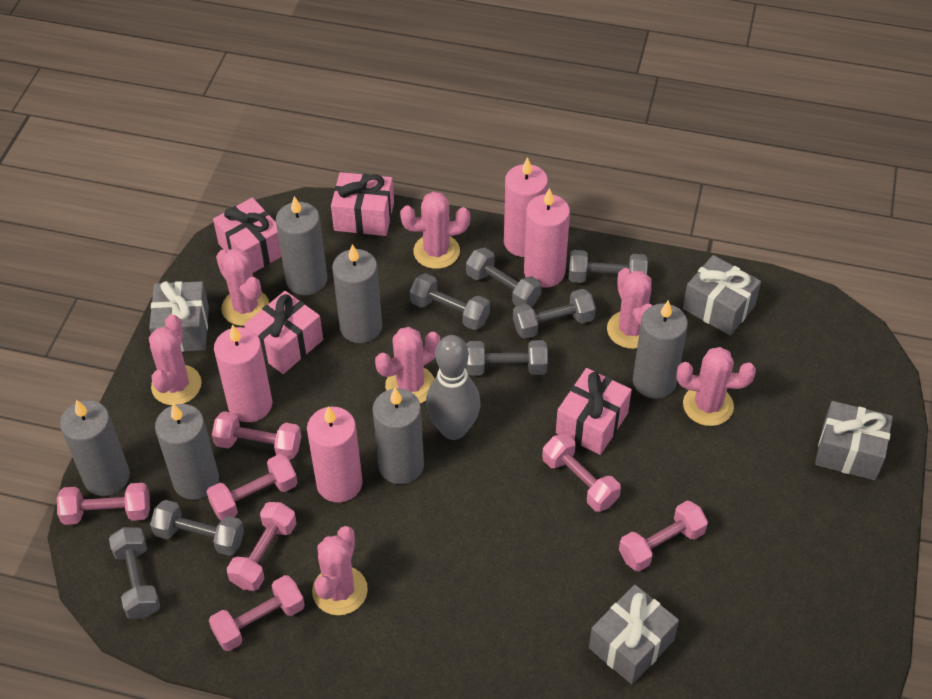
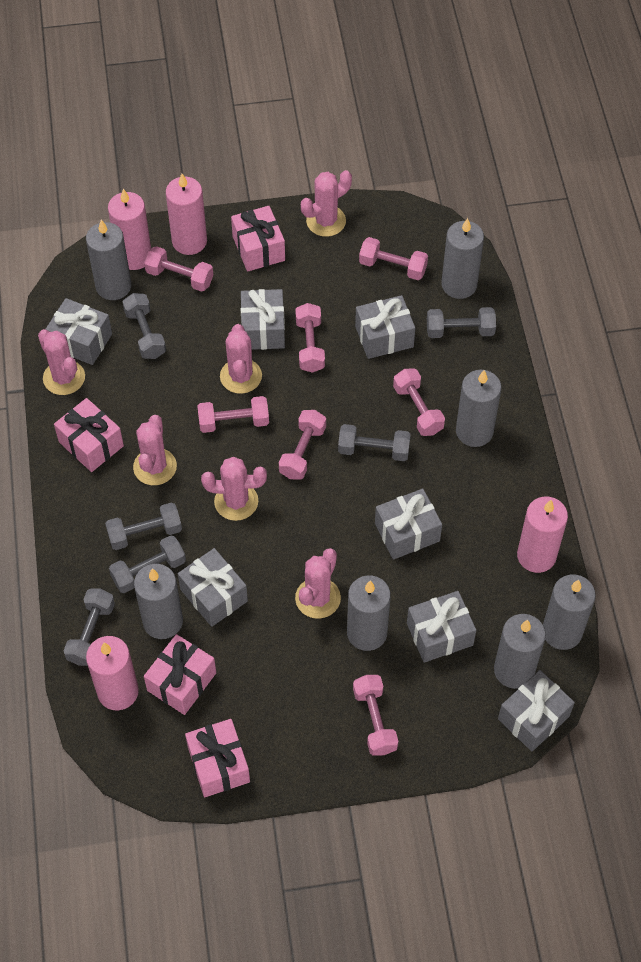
grey bowling pin: [426,335,480,440] = 1 -> none = 0
grey candle: [60,400,130,496] [155,403,219,500] [276,196,327,295] [332,244,382,343] [372,388,424,484] [633,300,688,399] = 6 -> [86,220,131,300] [134,564,183,639] [347,575,391,651] [442,218,484,299] [456,370,502,447] [494,614,546,689] [543,575,596,650] = 7
grey dumbbell: [109,527,160,619] [150,500,244,556] [410,273,490,330] [466,248,542,307] [466,340,548,375] [513,289,596,339] [569,250,648,283] = 7 -> [63,589,115,666] [105,502,182,550] [109,535,186,593] [123,293,166,359] [338,424,411,461] [427,307,496,338] = 6
grey gift: [149,281,209,352] [589,585,679,684] [683,255,761,335] [815,401,893,481] = 4 -> [45,298,112,365] [178,548,248,627] [241,289,285,350] [355,295,415,359] [375,489,442,560] [407,591,476,663] [498,670,575,751] = 7
pink cactus: [149,314,202,405] [216,248,269,326] [312,526,368,615] [375,327,440,404] [400,191,470,269] [607,268,652,349] [677,347,756,426] = 7 -> [38,329,85,395] [133,415,177,485] [201,457,267,521] [220,324,262,394] [295,548,341,619] [301,170,352,237] = 6

